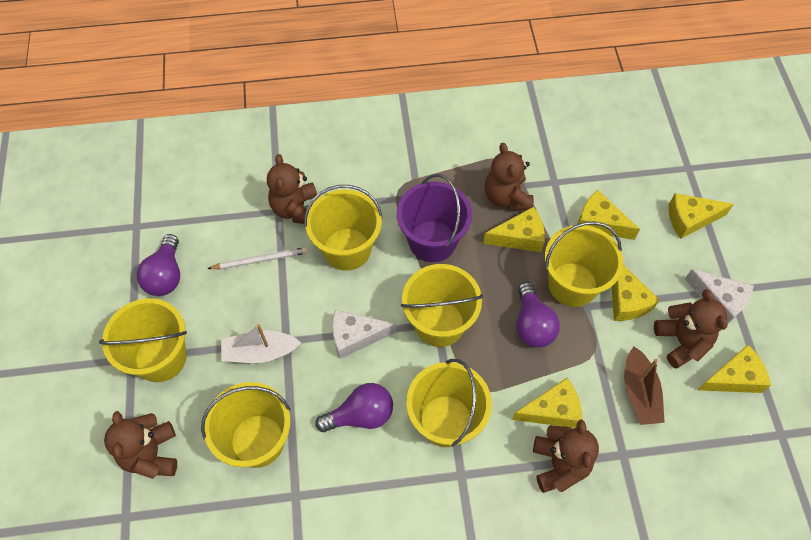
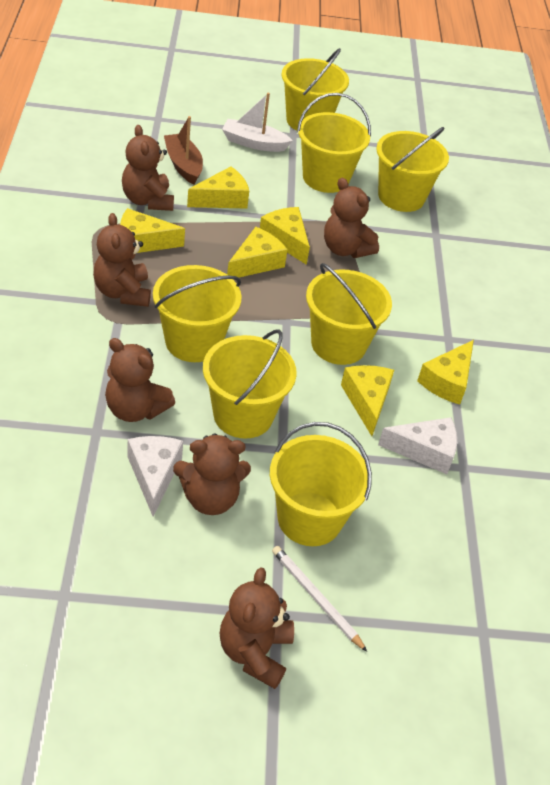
brown teddy bear: [104,411,177,479] [267,154,317,224] [485,143,534,210] [533,420,599,493] [654,289,728,368] = 5 -> [93,213,151,307] [105,338,175,422] [122,125,174,211] [173,433,251,515] [220,567,294,689] [324,178,379,258] = 6
purple bucket: [397,174,472,262] = 1 -> none = 0
purple light bulb: [137,234,180,296] [316,383,393,432] [516,282,560,348] = 3 -> none = 0
yellow bucket: [99,298,187,382] [201,382,290,468] [304,185,382,271] [401,264,483,347] [406,359,492,447] [545,221,623,307] = 6 -> [153,265,242,362] [203,329,297,439] [270,422,372,546] [281,48,349,131] [297,93,371,193] [306,263,392,365] [376,127,449,212] = 7

